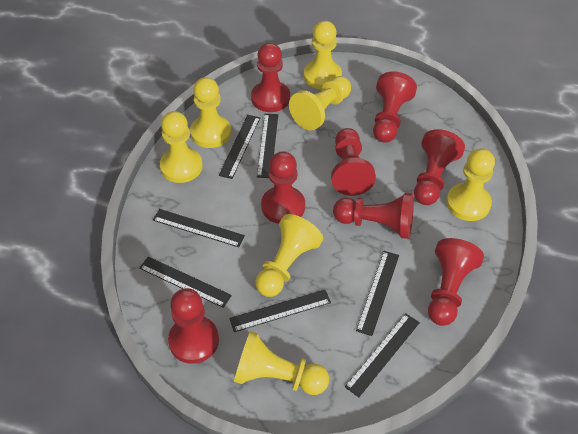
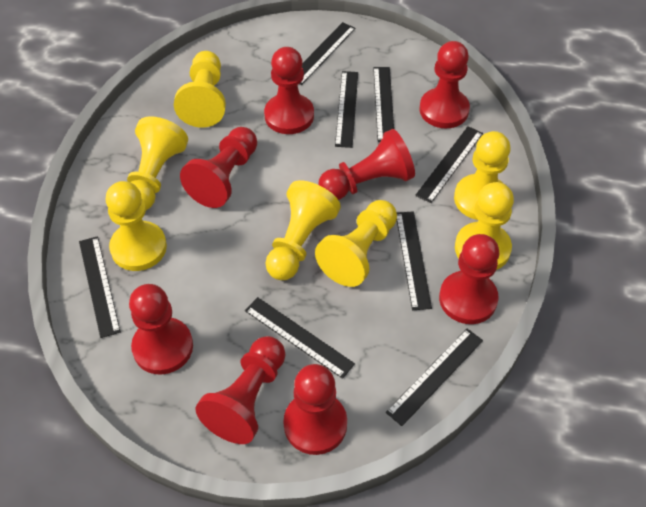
black ruler: [139,257,232,308] [153,209,245,247] [219,115,260,179] [229,290,331,332] [257,114,278,178] [345,314,420,397] [356,251,399,336] = 7 -> [79,236,121,338] [245,297,355,379] [299,22,355,85] [335,71,358,148] [373,67,394,142] [386,329,483,426] [397,211,432,310] [415,126,483,203] = 8

